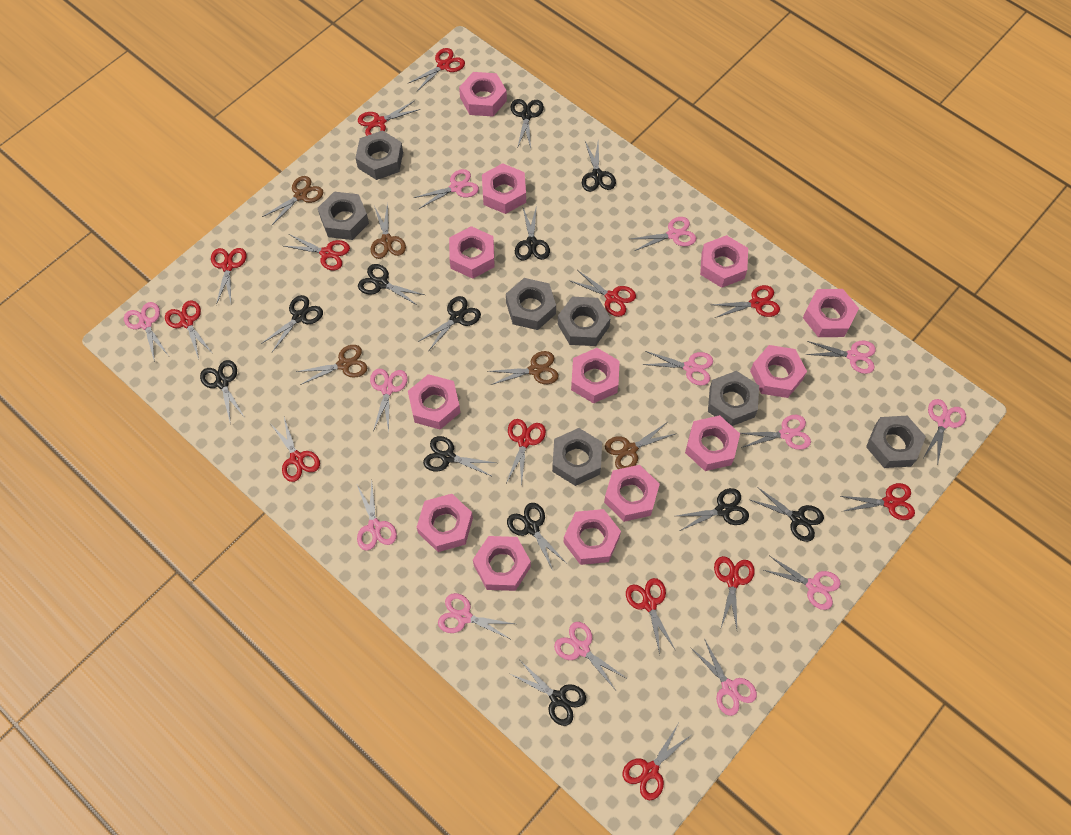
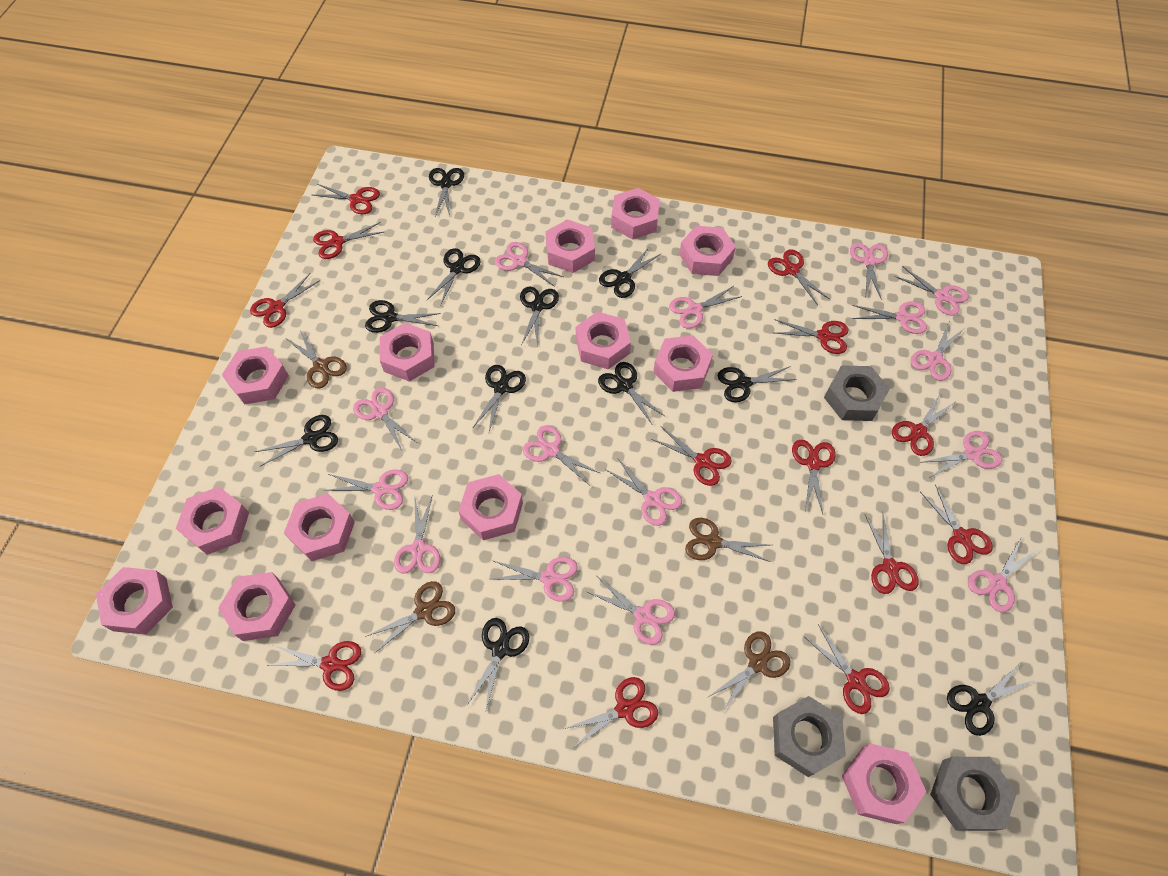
black scissors: [200,360,245,421] [261,295,323,352] [358,264,425,306] [418,296,481,350] [423,436,496,477] [507,503,566,570] [510,99,544,149] [511,661,586,726] [515,205,550,260] [582,141,616,192] [677,488,749,531] [751,487,824,542] = 12 -> [255,415,338,466] [365,300,441,333] [426,248,481,305] [429,168,464,217] [466,618,529,713] [473,365,526,432] [520,286,559,347] [598,362,666,425] [599,246,661,298] [718,366,797,403] [947,662,1035,736] = 11
brown scissors: [262,176,323,226] [296,345,367,385] [371,203,406,259] [488,351,559,385] [605,423,675,469] = 5 -> [287,331,347,389] [365,581,455,653] [685,518,770,562] [708,631,790,714] = 4
grey nut: [318,192,369,240] [355,130,403,180] [506,278,556,330] [552,428,602,486] [558,297,611,346] [708,371,759,426] [866,416,926,468] = 7 -> [773,696,846,777] [824,365,890,421] [930,757,1017,831] = 3
pink scissors: [124,302,168,362] [357,482,397,551] [370,369,408,432] [413,169,479,209] [438,593,515,640] [554,622,626,689] [631,217,696,251] [642,351,713,386] [690,640,757,716] [740,415,811,450] [764,556,840,610] [806,341,876,374] [923,399,966,466] = 13 -> [323,469,408,510] [353,387,416,450] [394,495,440,573] [491,557,578,602] [494,242,563,287] [523,425,600,485] [587,576,675,645] [605,459,682,526] [669,286,742,329] [850,243,888,298] [852,301,927,334] [894,266,969,316] [911,321,964,381] [920,431,1002,478] [968,537,1037,612] = 15

